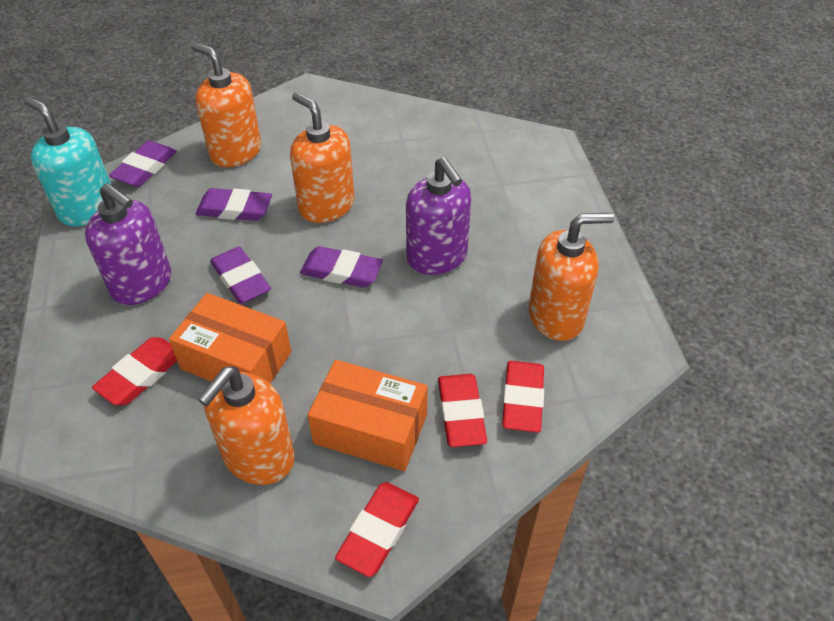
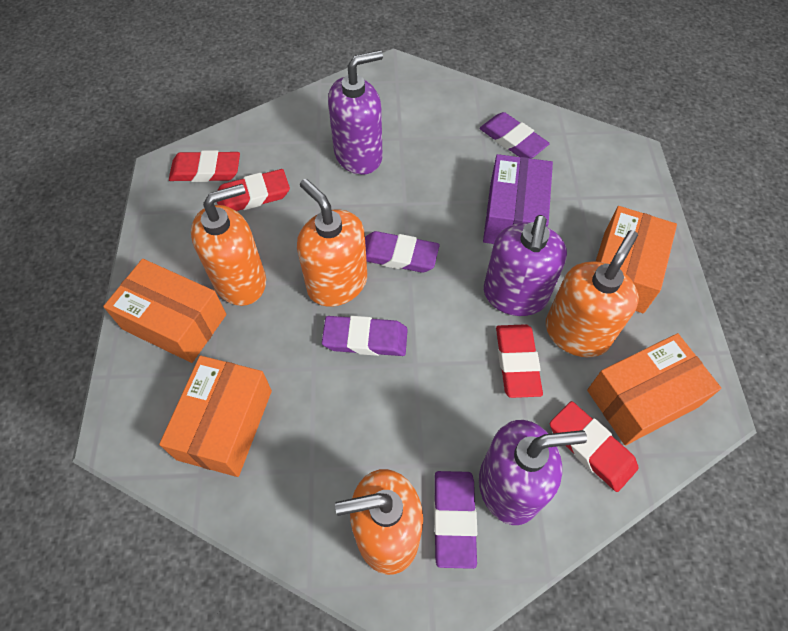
orange box: [169,293,291,383] [308,360,428,471] = 2 -> [103,259,226,363] [159,356,272,477] [587,333,721,445] [595,206,677,313] = 4
purple box: none = 0 -> [483,154,553,244] = 1
purple soap dispenser: [85,183,171,305] [406,157,471,275] = 2 -> [328,50,383,175] [479,420,587,525] [484,215,567,316] = 3
turquoise soap dispenser: [24,97,111,226] = 1 -> none = 0

